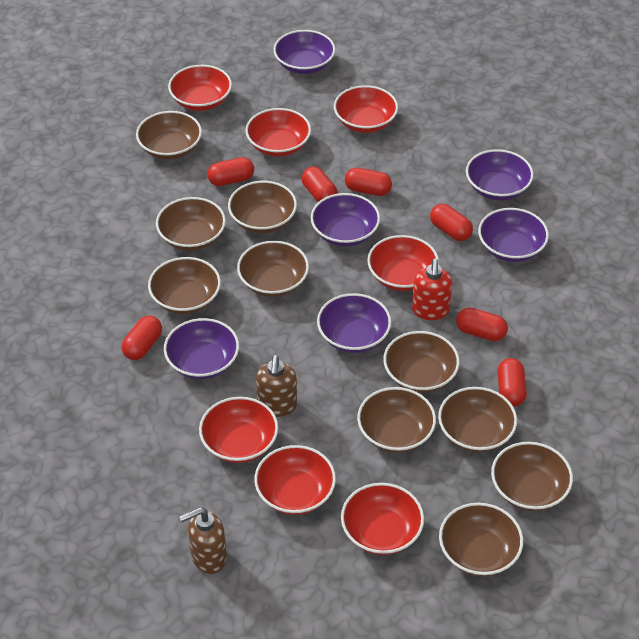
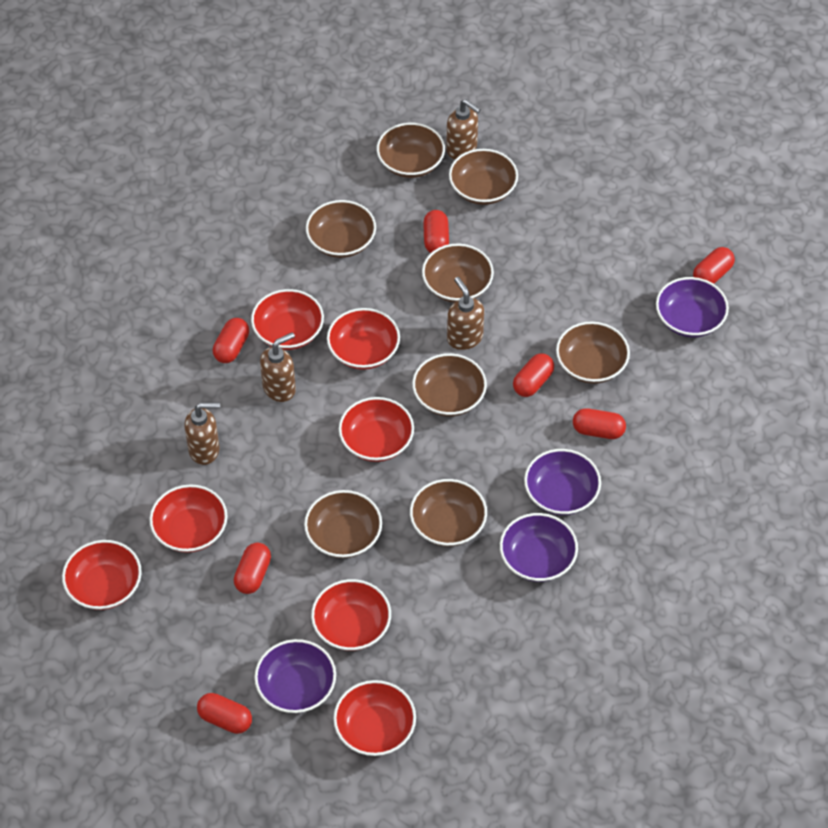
brown bowl: [136,111,202,160] [148,257,221,314] [156,197,226,251] [228,181,297,233] [237,241,309,297] [357,387,436,453] [383,331,460,393] [438,387,517,452] [439,503,523,576] [491,442,573,511] = 10 -> [304,490,382,558] [306,200,376,258] [377,123,445,178] [410,479,487,547] [412,353,487,417] [422,244,494,303] [449,149,518,205] [556,321,630,384] = 8
brown soap dispenser: [179,507,227,574] [256,355,297,417] = 2 -> [184,402,220,465] [260,332,296,402] [446,99,481,159] [447,277,484,350] = 4
purple bowl: [164,318,239,379] [273,30,335,74] [311,193,380,247] [317,293,391,353] [466,149,534,200] [478,208,549,262] = 6 -> [254,639,336,713] [500,513,578,582] [524,449,601,515] [656,277,729,337] = 4
red soap dispenser: [412,259,452,320] = 1 -> none = 0

